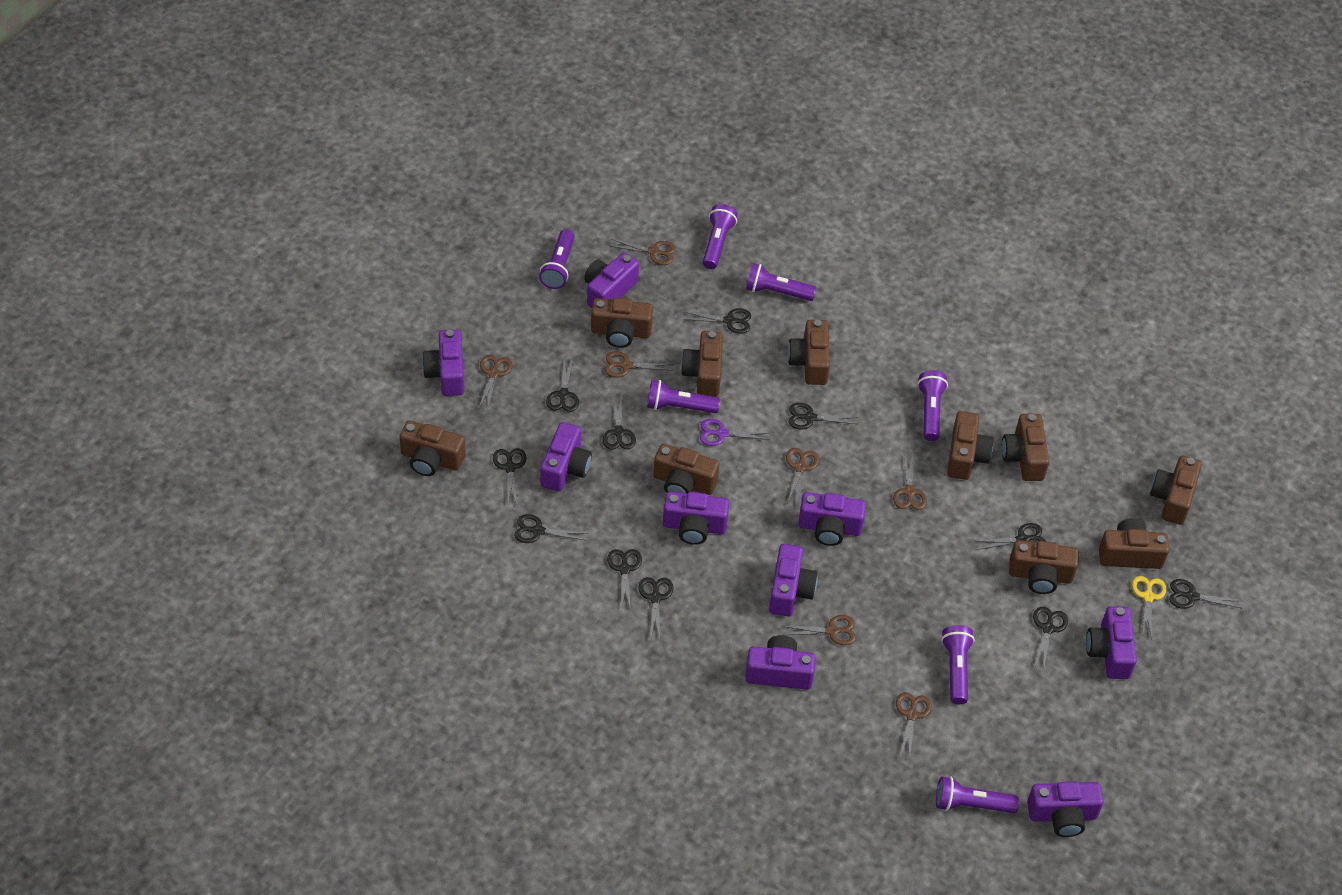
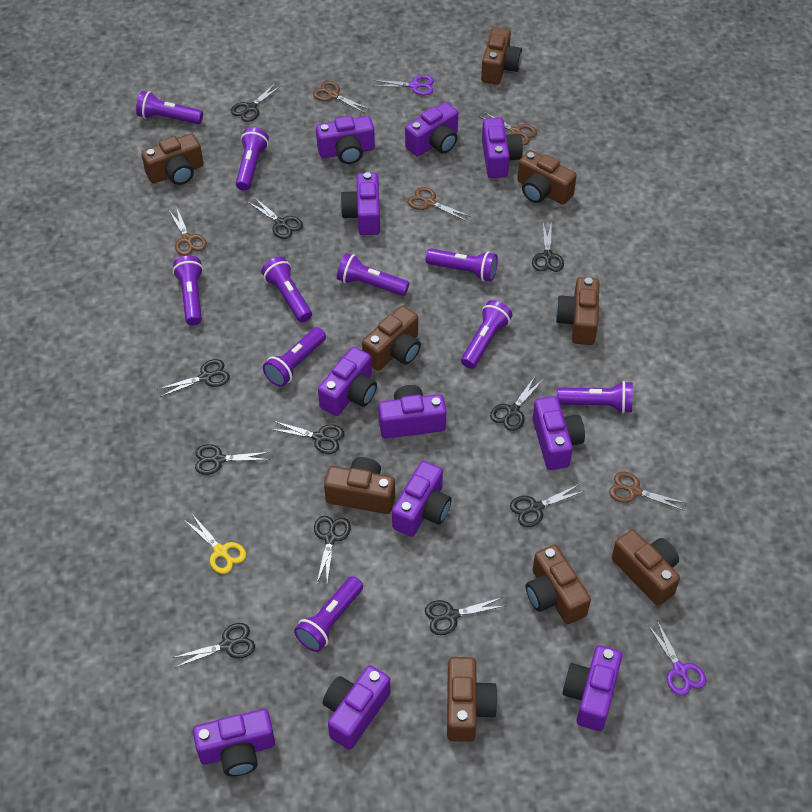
brown camera: [400,421,466,476] [591,298,653,348] [654,444,720,495] [681,331,723,397] [788,320,830,385] [947,411,994,480] [1001,414,1049,481] [1009,540,1079,594] [1099,518,1169,569] [1150,455,1202,525] = 10 -> [141,134,203,185] [324,457,395,514] [362,305,421,371] [447,657,498,742] [481,27,522,84] [517,150,577,205] [526,544,591,624] [556,277,599,345] [612,529,680,606] = 9
brown scissors: [479,355,513,408] [605,351,673,377] [610,239,676,265] [781,615,856,645] [786,448,819,506] [893,454,927,510] [896,692,932,760] = 7 -> [169,209,207,256] [313,81,370,113] [408,187,471,221] [478,111,537,145] [609,472,685,511] = 5
purple camera: [422,330,464,396] [540,422,592,492] [584,253,639,308] [663,491,729,545] [745,635,816,690] [769,544,818,617] [798,492,866,546] [1027,782,1104,837] [1086,606,1137,679] = 9 -> [193,709,275,776] [316,116,375,164] [318,347,377,416] [323,665,391,750] [340,172,380,235] [378,385,446,439] [392,461,452,537] [405,102,458,156] [482,118,523,178] [533,396,585,470] [562,645,622,731] = 11
purple flashlight: [539,229,575,289] [647,380,720,413] [703,204,738,269] [746,263,816,301] [917,370,948,441] [936,776,1019,813] [941,625,975,704] = 7 -> [136,91,203,124] [173,256,203,325] [236,127,269,191] [261,257,312,322] [263,327,326,387] [294,576,363,652] [337,253,409,296] [425,249,498,282] [461,300,512,369] [557,381,633,413] = 10
purple scissors: [700,419,770,446] = 1 -> [373,75,434,95] [647,621,706,696] = 2

